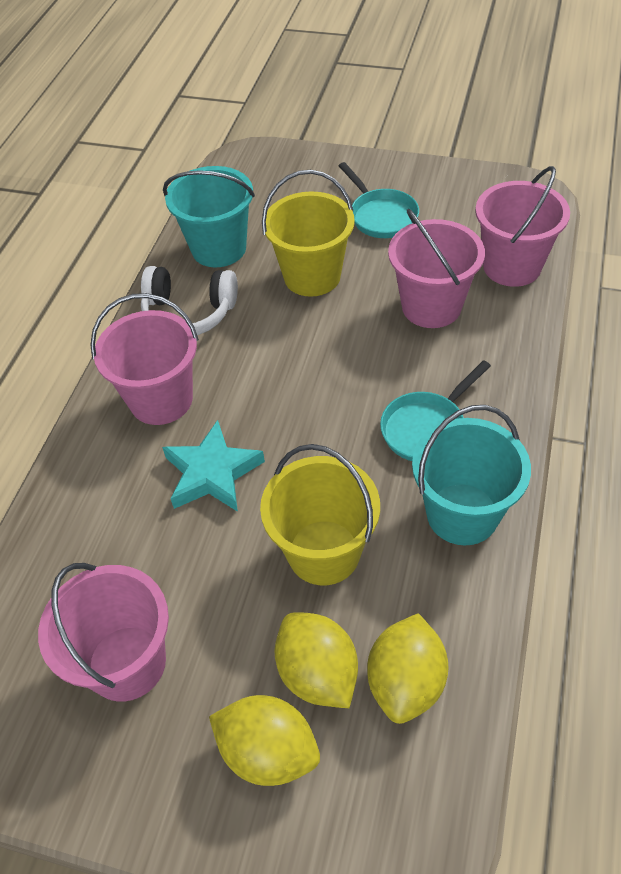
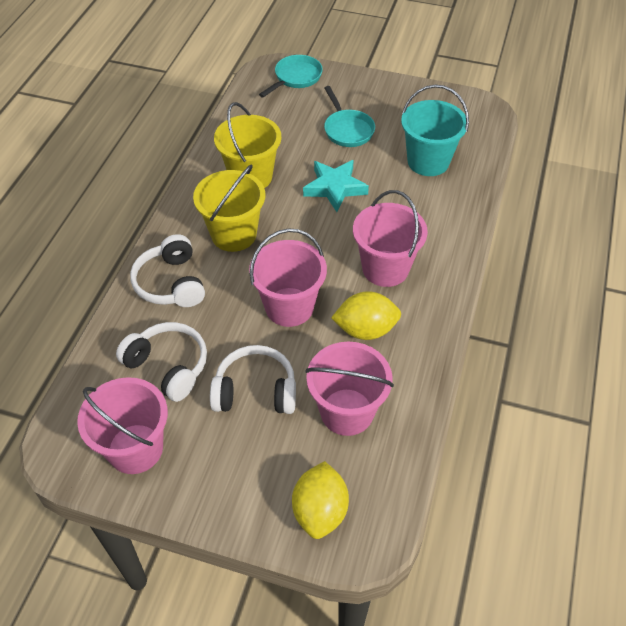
turquoise bucket: [163,166,255,267] [412,405,531,546] = 2 -> [401,85,469,176] = 1
white headphones: [141,266,238,335] = 1 -> [116,322,207,402] [130,234,205,307] [210,345,296,414] = 3
yellow lemon: [209,695,320,786] [275,612,358,708] [367,613,448,724] = 3 -> [292,461,349,539] [331,291,401,340] = 2

